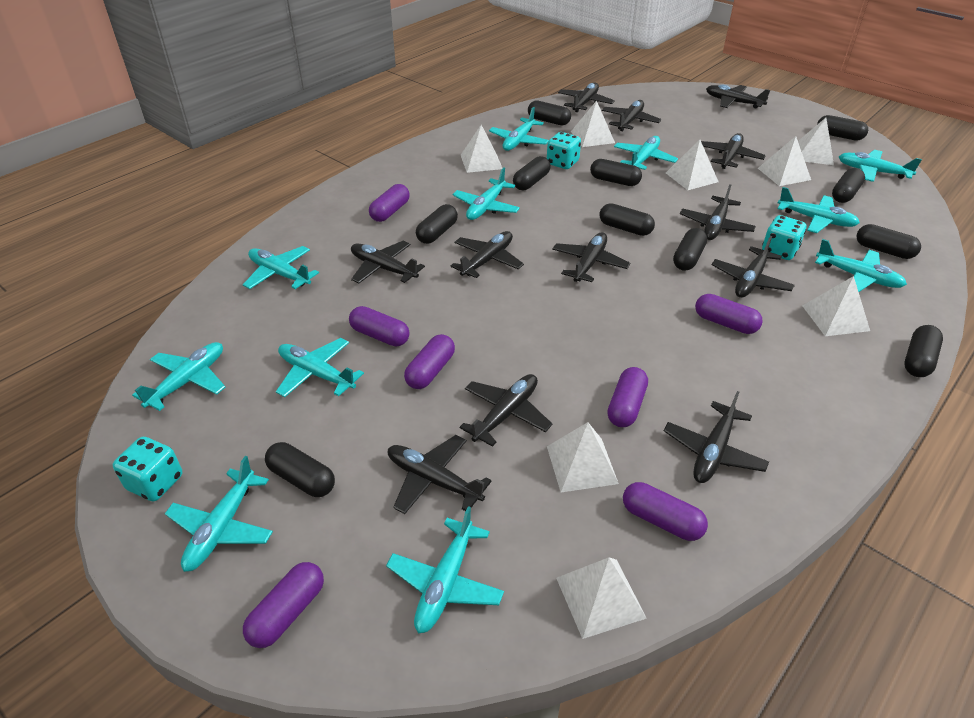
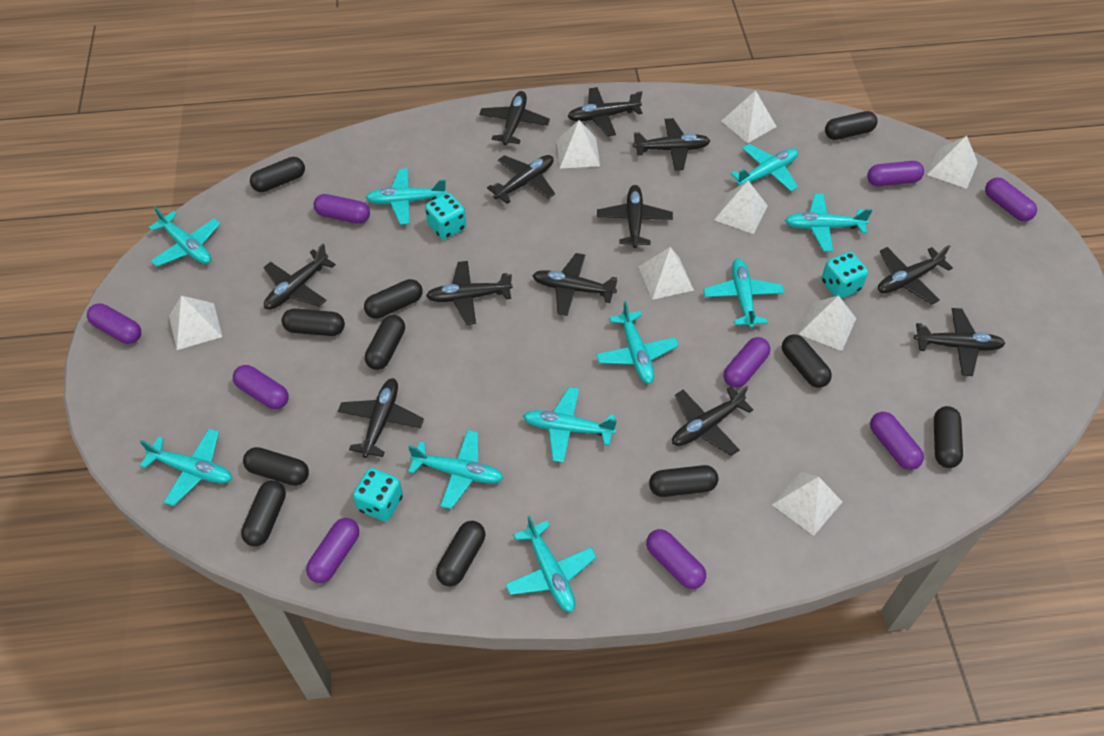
purple capsule: [243,562,324,648] [349,306,410,346] [369,184,410,222] [404,334,455,389] [608,367,648,427] [623,482,708,541] [695,294,763,334] = 7 -> [87,303,141,344] [233,365,289,409] [306,518,359,583] [314,194,370,224] [646,529,706,589] [724,337,770,388] [867,161,924,186] [870,412,924,470] [985,178,1037,222] = 9
turquoise plane: [132,342,225,411] [165,456,273,572] [243,246,319,289] [276,338,364,397] [386,506,504,633] [452,167,520,220] [489,107,549,151] [614,136,678,170] [778,187,860,233] [815,239,907,292] [838,150,922,182] = 11 -> [140,428,232,506] [148,206,220,266] [366,168,447,225] [408,430,503,509] [505,515,597,612] [523,387,617,463] [596,301,679,384] [703,259,784,328] [730,144,798,191] [785,194,872,252] = 10

